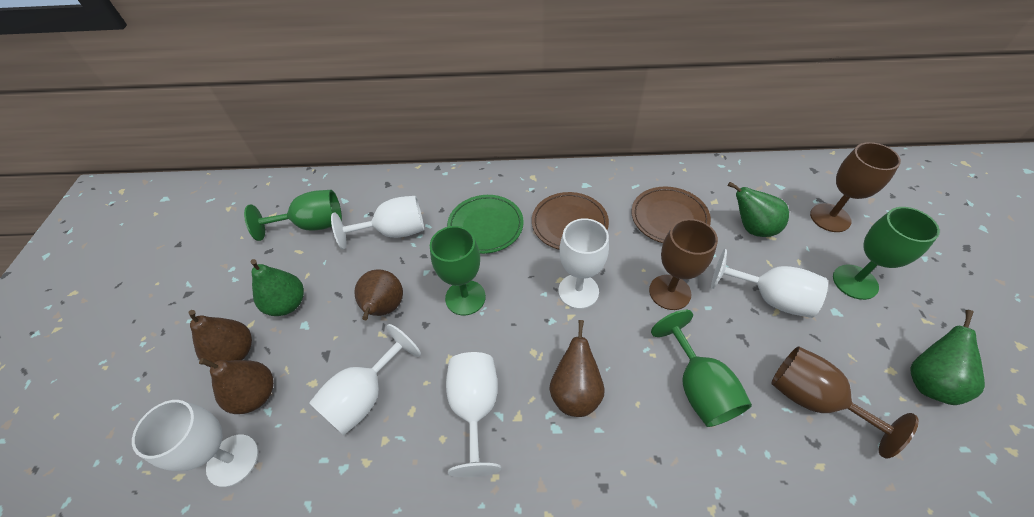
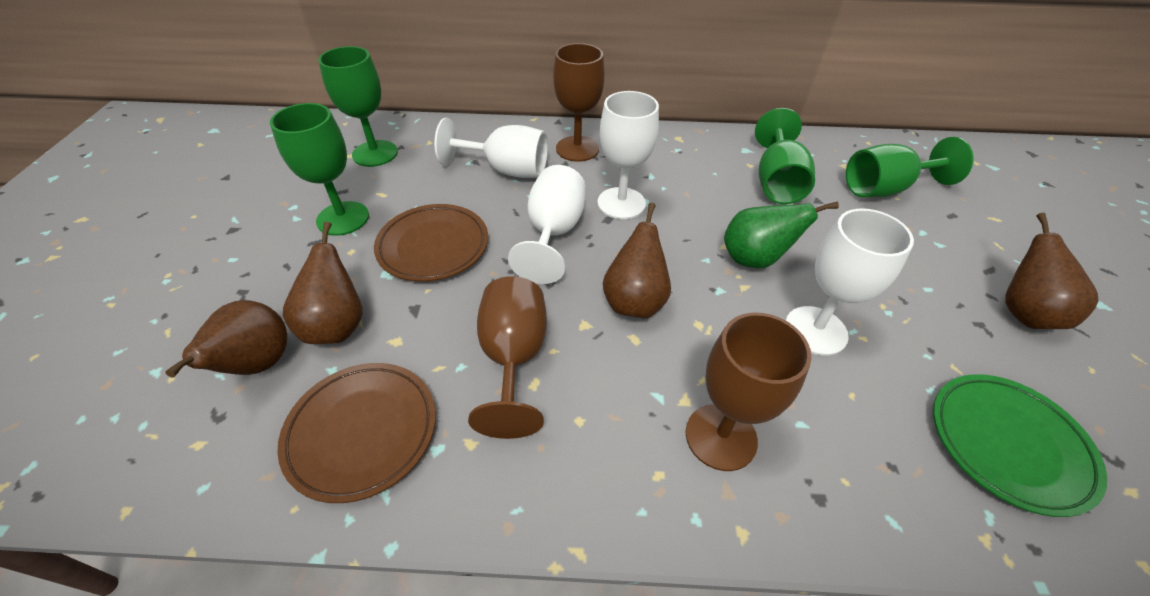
green pear: [250,259,304,316] [728,182,789,237] [910,310,985,405] = 3 -> [724,201,839,268] = 1
white goblet: [132,400,258,487] [309,324,421,435] [331,196,424,250] [446,352,501,477] [558,218,609,309] [711,249,828,318] = 6 -> [435,118,548,178] [508,165,586,284] [597,91,659,219] [786,209,914,356] = 4

